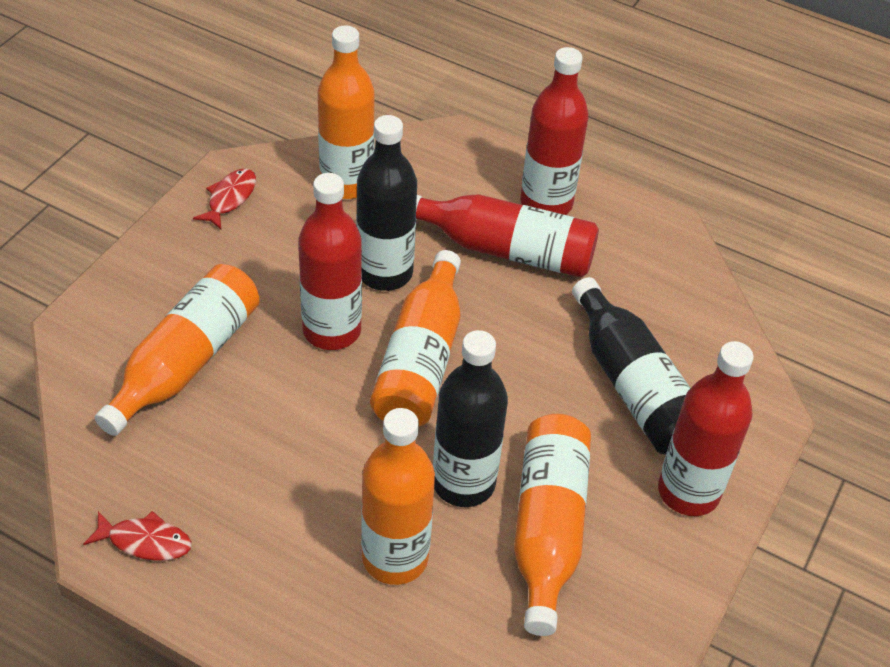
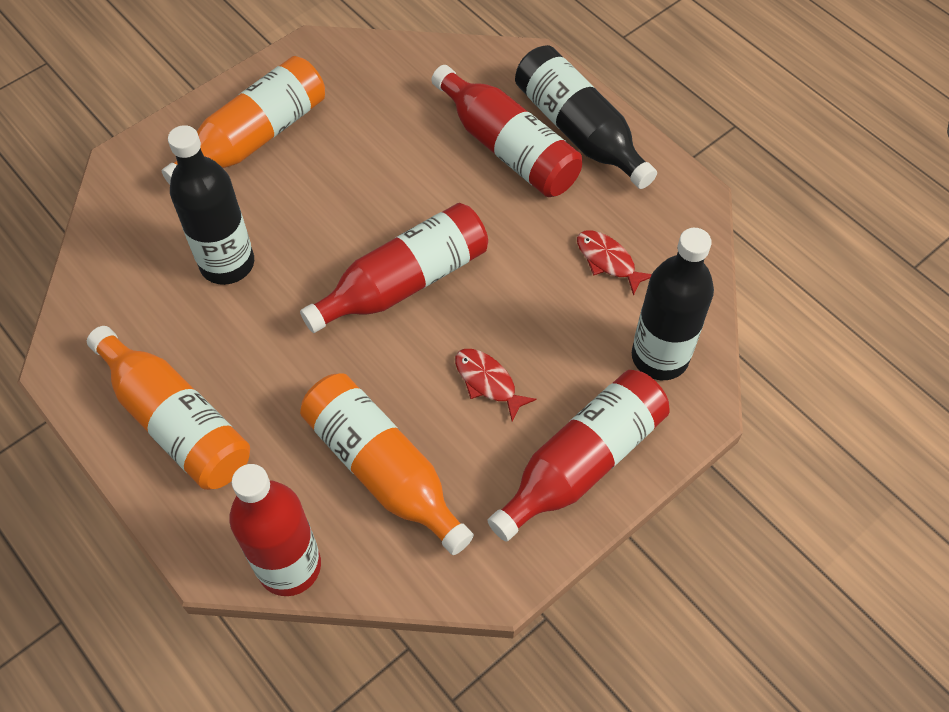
orange bottle: [95,264,260,436] [318,26,375,199] [361,408,435,585] [370,250,461,427] [514,414,591,636] = 5 -> [87,326,250,490] [162,56,325,185] [300,373,474,555] = 3

